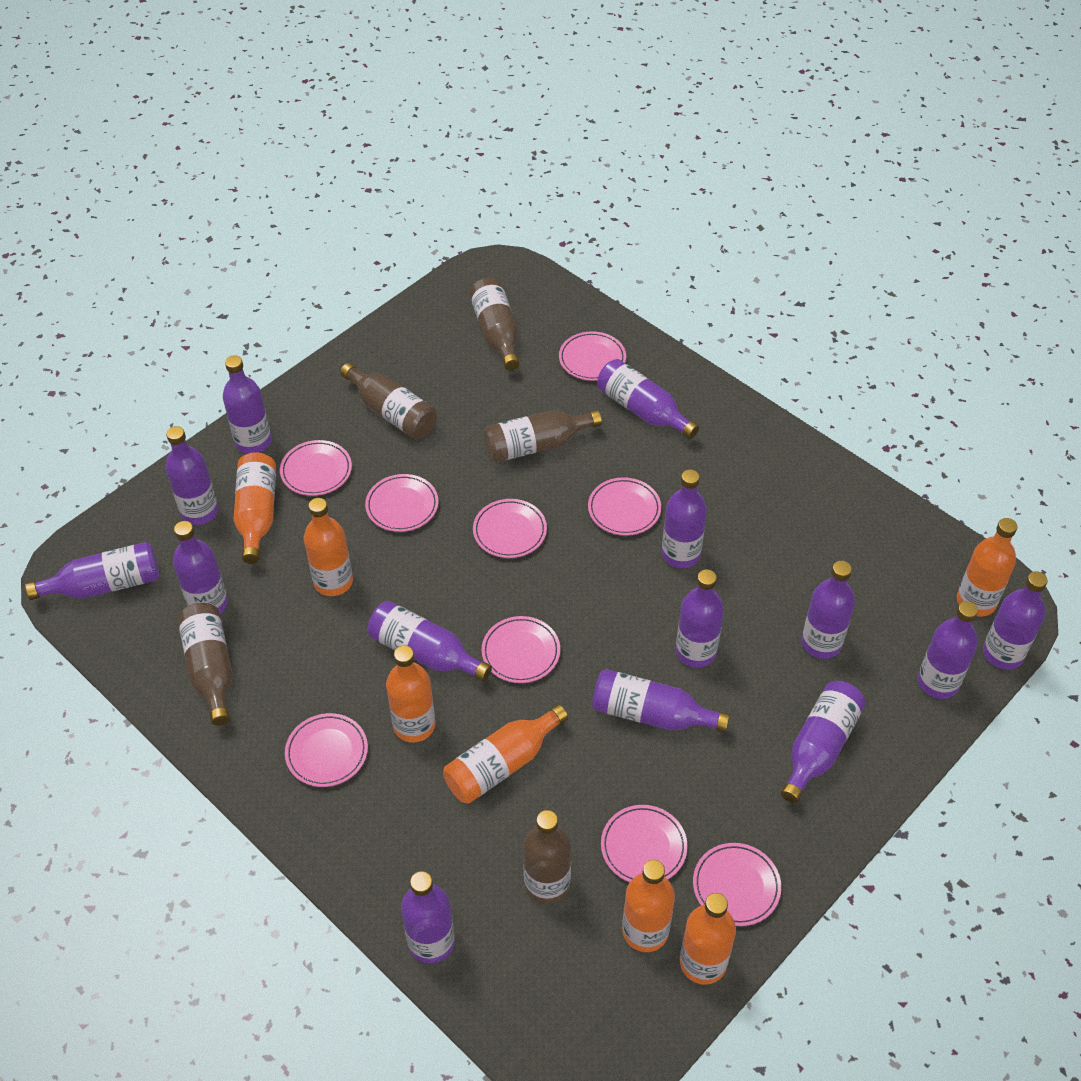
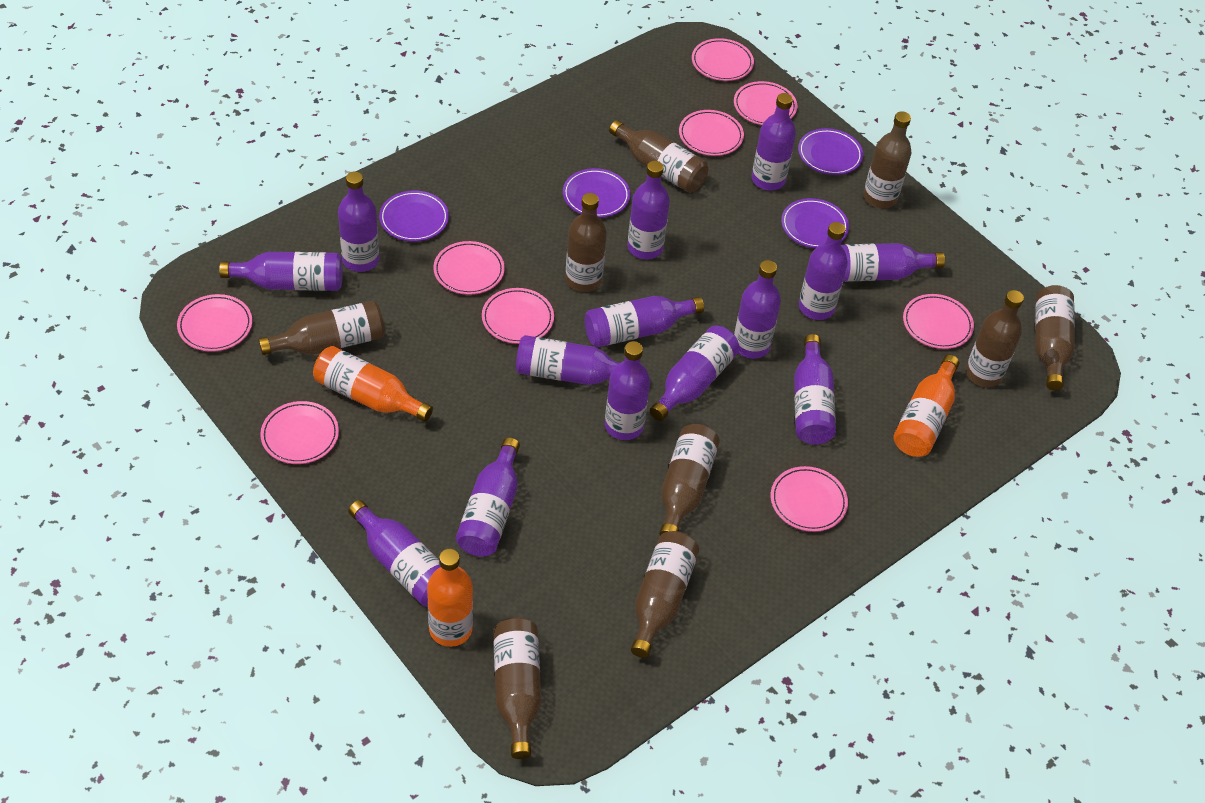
brown bottle: [178,603,232,726] [340,363,437,439] [469,278,519,370] [484,410,602,463] [523,810,571,904] = 5 -> [258,301,385,355] [493,617,541,759] [565,193,607,292] [609,120,708,193] [631,531,699,658] [659,424,720,535] [863,111,911,209] [966,290,1024,387] [1035,285,1075,391] = 9
orange bottle: [234,452,276,564] [304,498,353,596] [386,645,435,742] [443,704,568,804] [622,860,675,952] [680,893,736,985] [957,518,1017,617] = 7 -> [313,346,433,422] [427,549,473,647] [893,355,959,457] = 3
purple plate: none = 0 -> [379,190,449,242] [563,168,630,218] [781,198,849,248] [798,128,863,175] = 4

